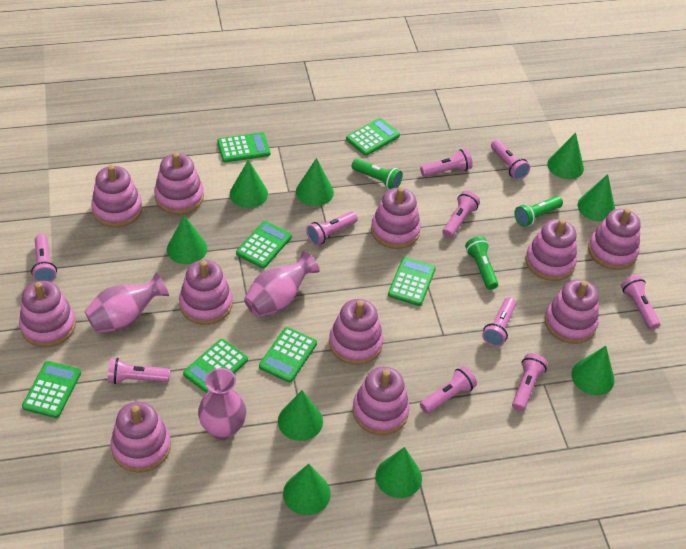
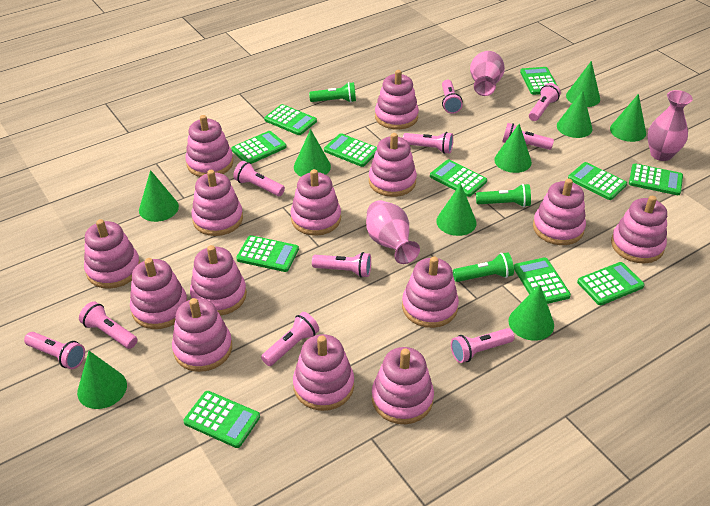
green calculator: [22,361,81,418] [183,339,248,393] [217,132,270,163] [236,221,292,268] [259,327,317,383] [346,118,400,156] [388,257,436,306] = 7 -> [183,391,260,448] [231,131,287,164] [236,235,299,272] [264,104,317,135] [324,133,377,167] [430,159,487,197] [514,257,571,304] [520,67,557,95] [568,162,627,200] [577,262,645,305] [629,164,683,195] = 11
pink stacking toy: [19,281,76,347] [91,165,142,228] [111,401,171,473] [154,152,204,214] [179,260,232,325] [329,299,383,365] [353,367,410,435] [371,187,421,249] [525,219,577,281] [545,280,599,344] [588,208,641,270] = 11 -> [84,219,140,289] [130,258,188,329] [172,298,232,372] [185,115,233,177] [190,245,247,316] [191,170,243,236] [290,169,341,236] [293,334,354,411] [369,133,417,197] [372,347,434,424] [375,70,419,130] [402,256,459,328] [533,178,586,245] [611,196,667,263] = 14

